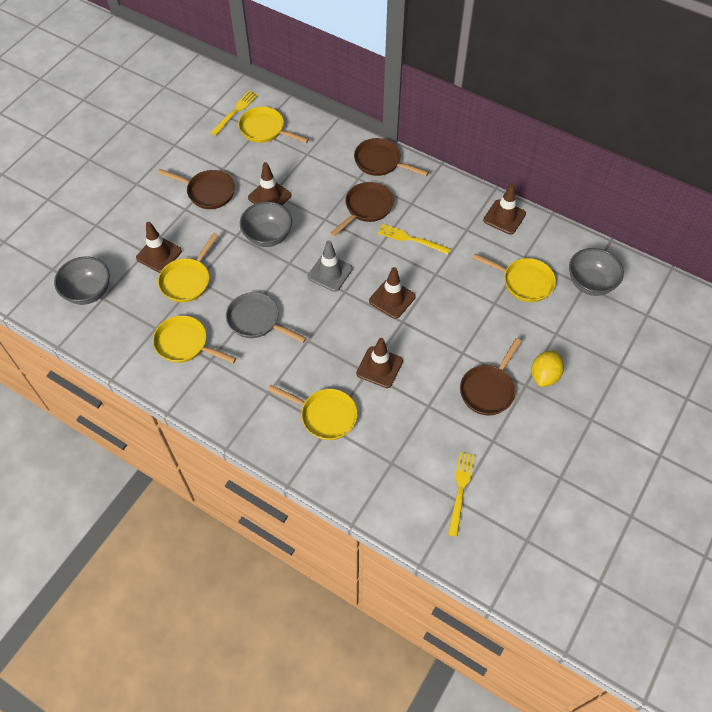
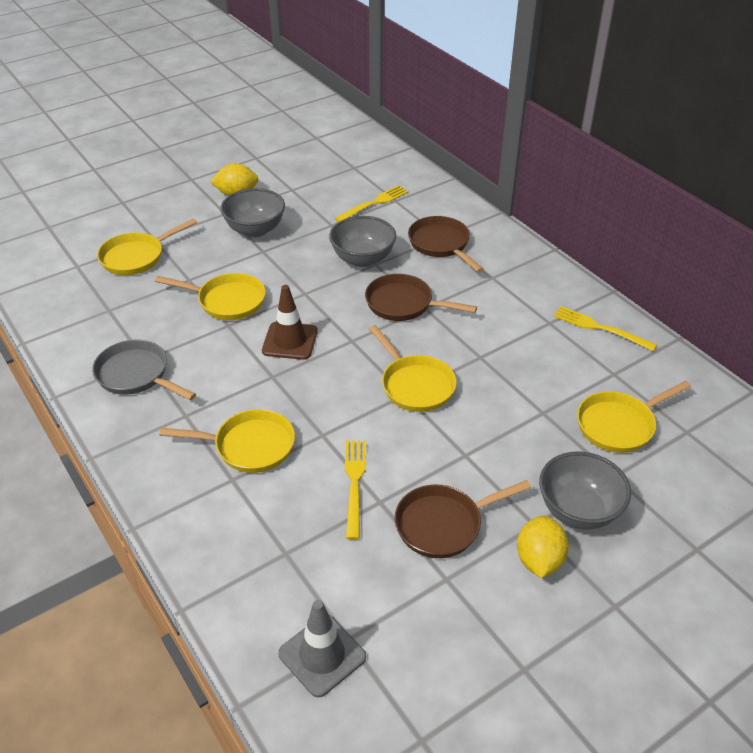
brown pan: [158,169,235,209] [330,182,394,236] [354,138,429,176] [460,338,522,415] = 4 -> [365,274,477,321] [395,480,531,558] [408,216,483,272] = 3
brown traffic cone: [136,222,182,273] [248,162,292,205] [356,338,403,388] [369,267,415,319] [483,183,526,235] = 5 -> [262,285,318,360] = 1
yellow lemon: [531,350,564,387] = 1 -> [211,163,259,196] [517,515,569,578] = 2

